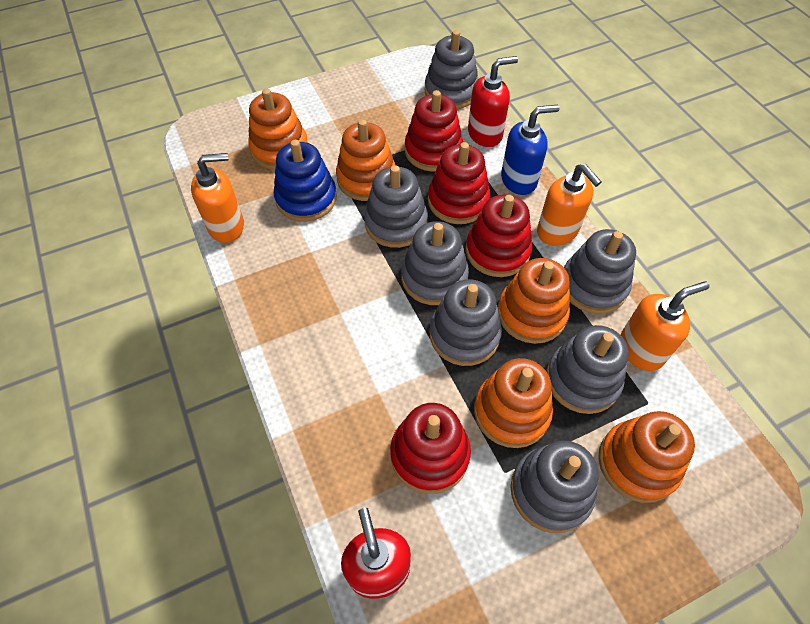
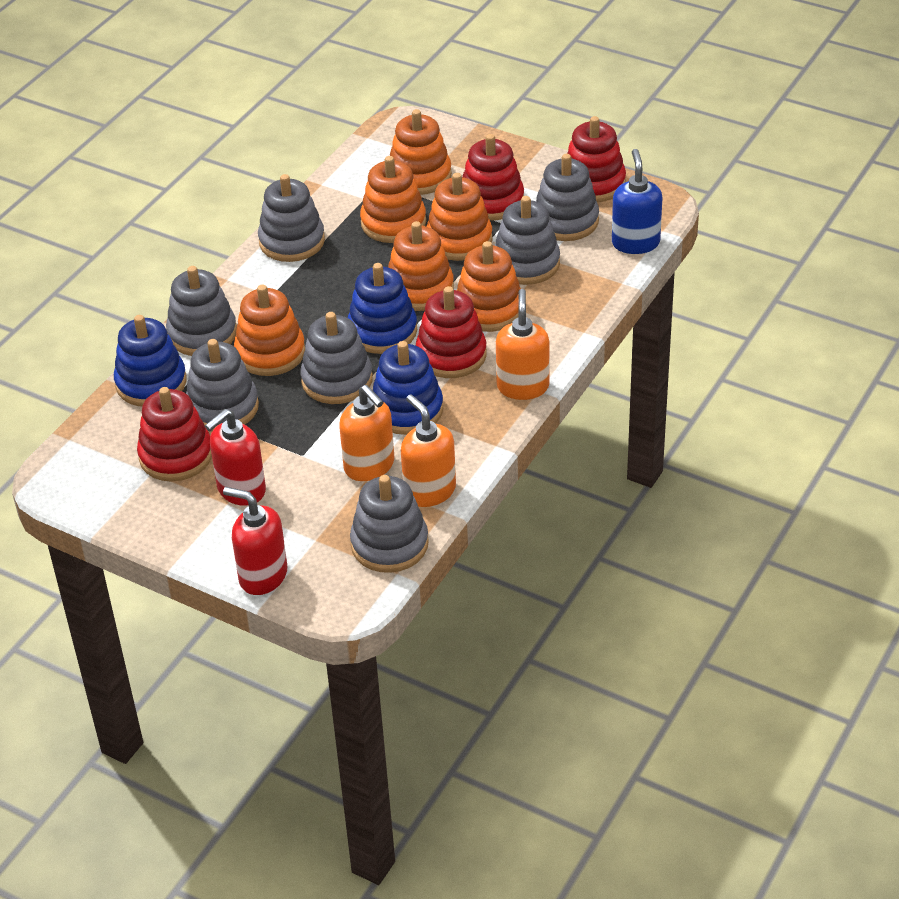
blue stacking toy: [273,140,337,222] = 1 -> [114,315,187,406] [348,263,417,354] [373,341,443,435] = 3
orange stacking toy: [248,89,308,170] [336,119,395,201] [474,358,553,448] [498,258,570,344] [598,411,695,503] = 5 -> [234,285,305,376] [360,156,426,243] [388,221,454,311] [390,109,452,195] [426,173,492,261] [457,241,521,332] = 6

